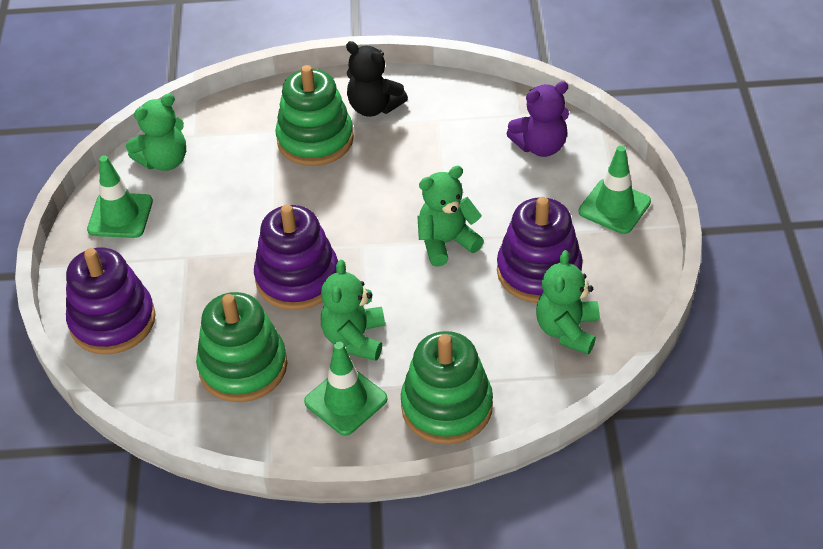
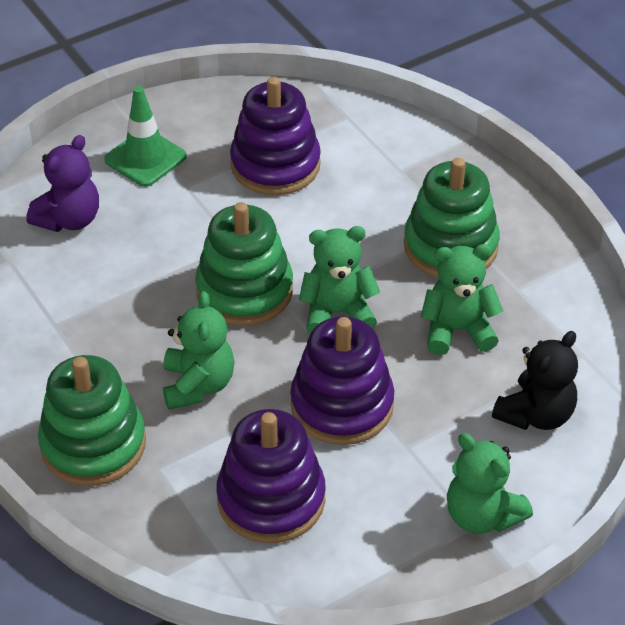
green traffic cone: [87,155,153,238] [304,342,387,436] [578,145,651,234] = 3 -> [104,86,187,187] = 1

